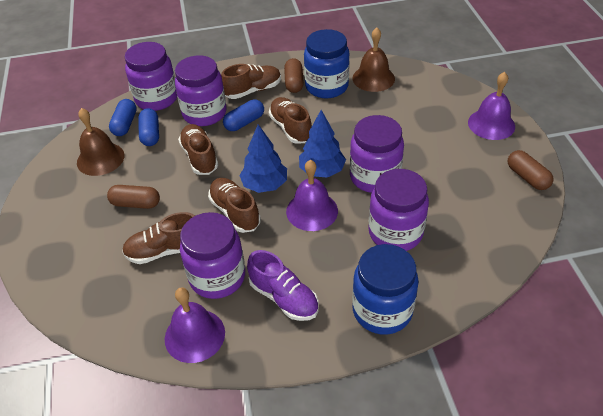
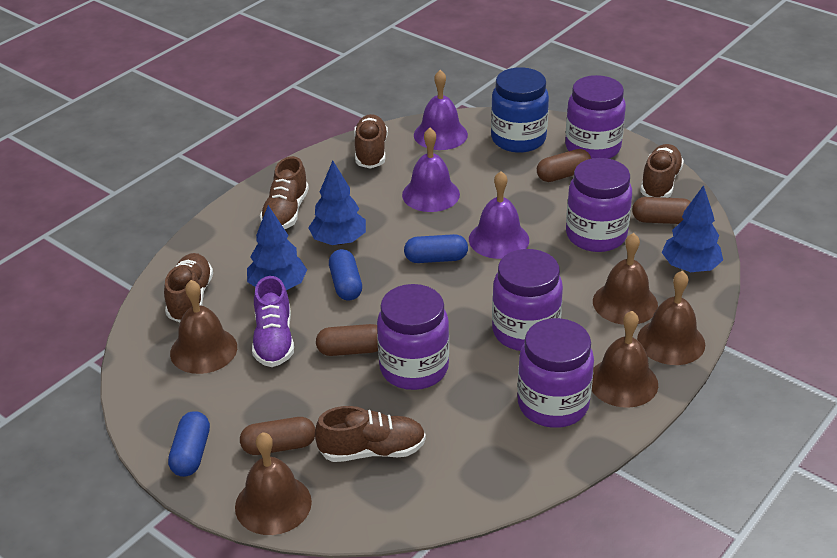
blue jar: [304,29,350,98] [352,244,419,335] = 2 -> [491,67,549,153] = 1
blue tree: [239,124,287,193] [299,110,346,178] = 2 -> [247,205,307,290] [308,161,366,245] [662,185,723,272] = 3
brown bell: [77,108,125,176] [352,27,395,92] = 2 -> [170,280,237,374] [235,432,312,535] [592,311,658,408] [593,233,658,325] [637,271,705,365] = 5
brown capsule: [107,185,160,209] [284,58,304,93] [508,150,553,190] = 3 -> [240,417,315,455] [316,324,378,356] [537,149,591,182] [632,197,691,224] = 4

